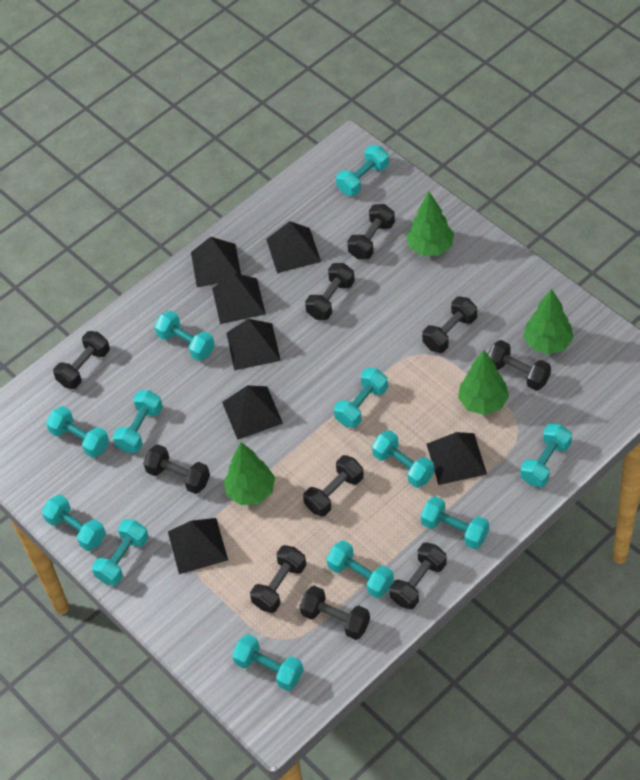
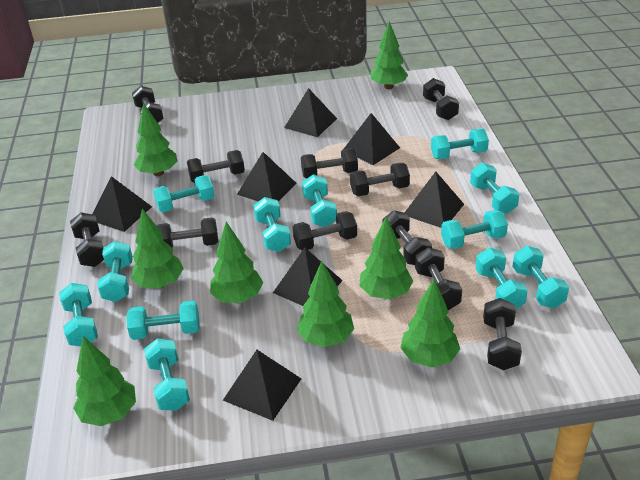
black dumbbell: [53,331,110,389] [143,444,210,494] [250,545,306,613] [300,586,370,640] [303,455,364,517] [305,263,355,320] [347,204,395,259] [390,542,447,609] [422,296,477,353] [488,340,551,391] = 10 -> [70,212,104,267] [132,86,163,123] [157,217,218,247] [187,150,245,183] [293,211,357,250] [301,148,358,179] [350,163,410,196] [382,210,432,265] [415,247,462,310] [423,78,459,120] [483,298,522,370] = 11
green tree: [224,442,275,505] [406,192,454,256] [458,350,509,415] [523,289,574,354] = 4 -> [73,336,136,426] [131,209,184,288] [134,103,177,176] [210,221,263,303] [297,261,354,347] [359,216,413,299] [370,21,408,89] [400,279,460,367] = 8

